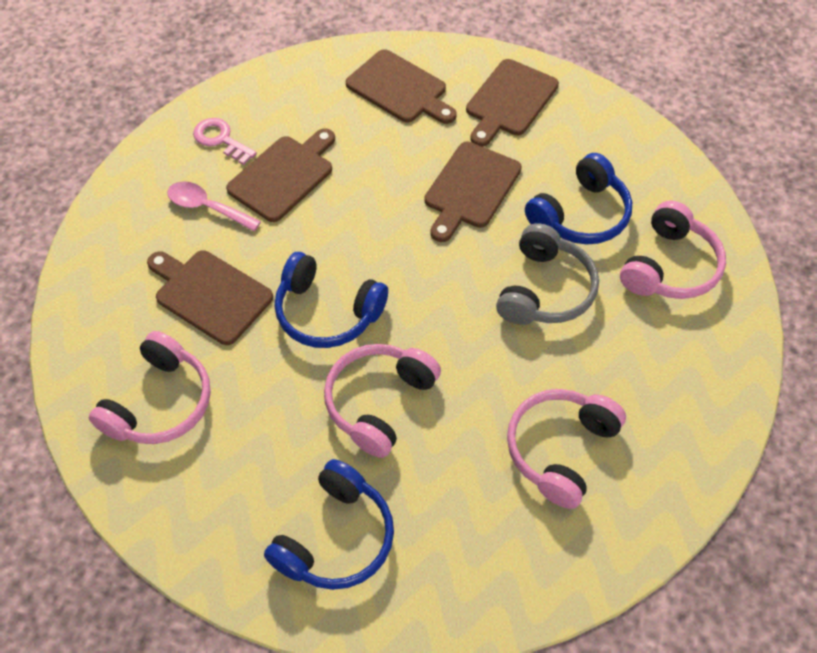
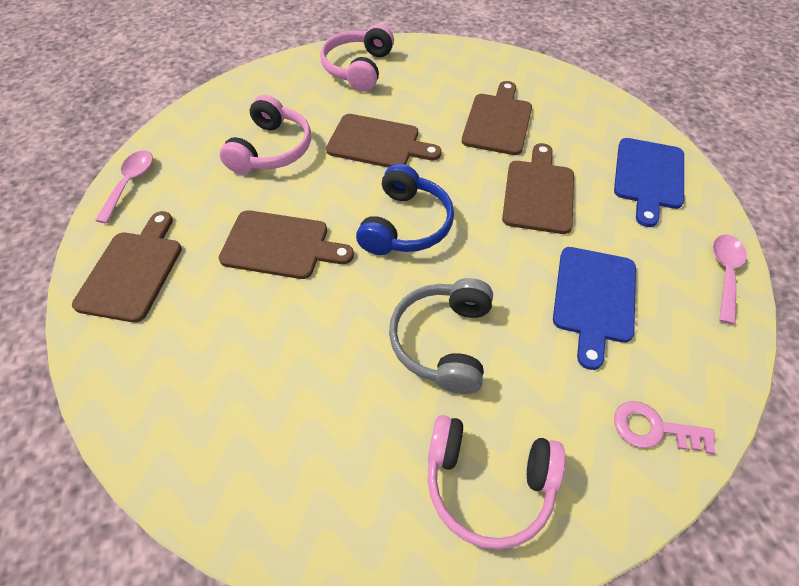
blue cutting board: none = 0 -> [553,247,636,370] [614,138,684,227] = 2
blue headphones: [264,459,394,590] [275,252,388,348] [525,153,632,244] = 3 -> [356,163,454,255] = 1
pink headphones: [89,331,211,444] [324,344,441,458] [507,389,626,509] [620,200,726,299] = 4 -> [220,95,311,174] [320,24,394,92] [427,415,565,550] = 3
pink spoon: [167,181,261,231] = 1 -> [95,150,153,223] [713,234,747,325] = 2

